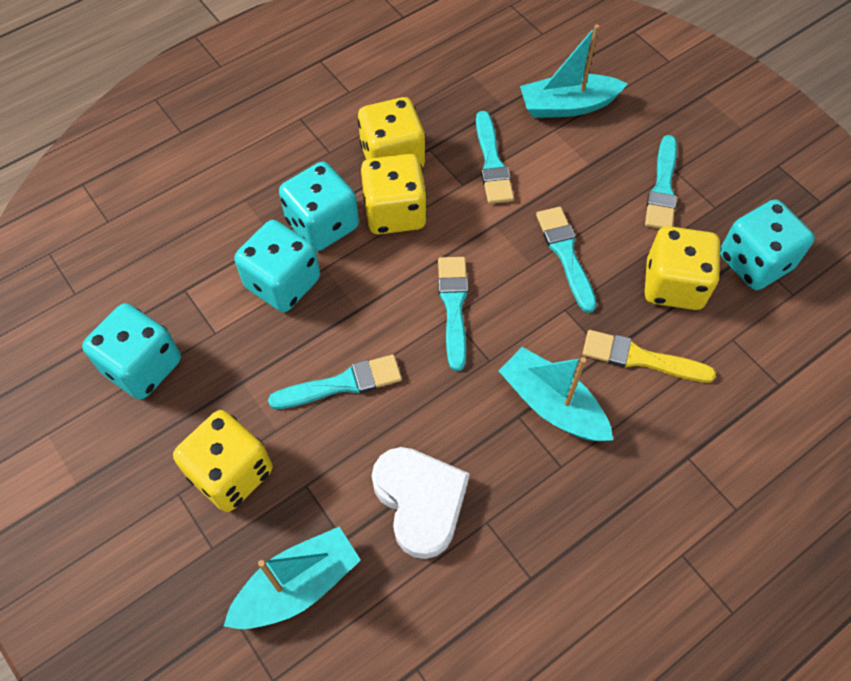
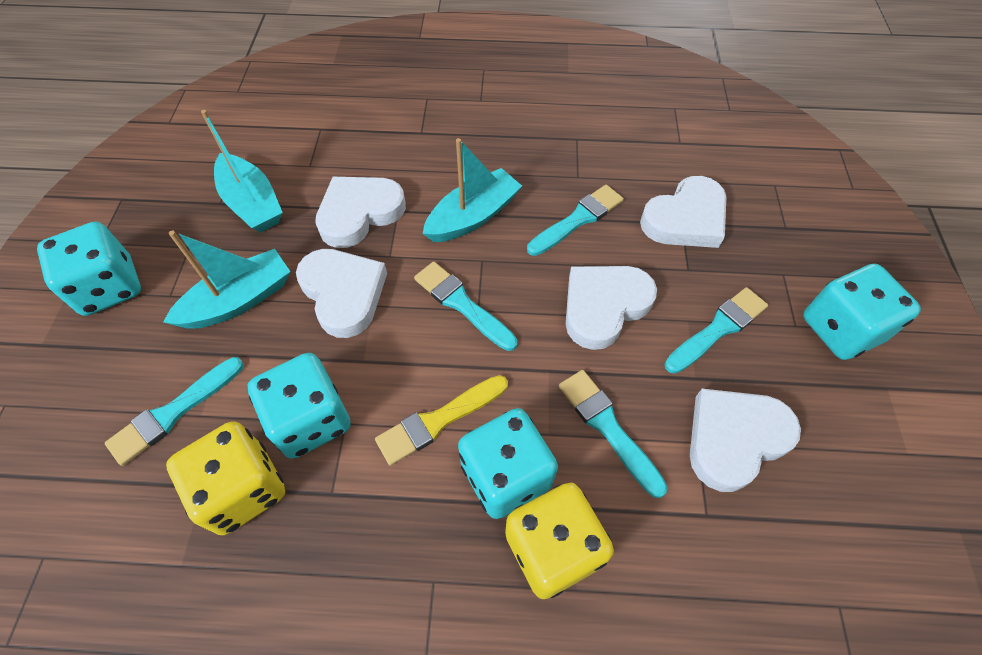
white heart: [372,447,470,559] = 1 -> [296,249,387,338] [315,177,406,248] [566,266,657,350] [640,176,726,248] [690,389,801,492] = 5
yellow dice: [173,410,273,512] [358,97,425,168] [361,154,427,234] [645,226,721,310] = 4 -> [166,421,285,535] [505,483,614,599] = 2

